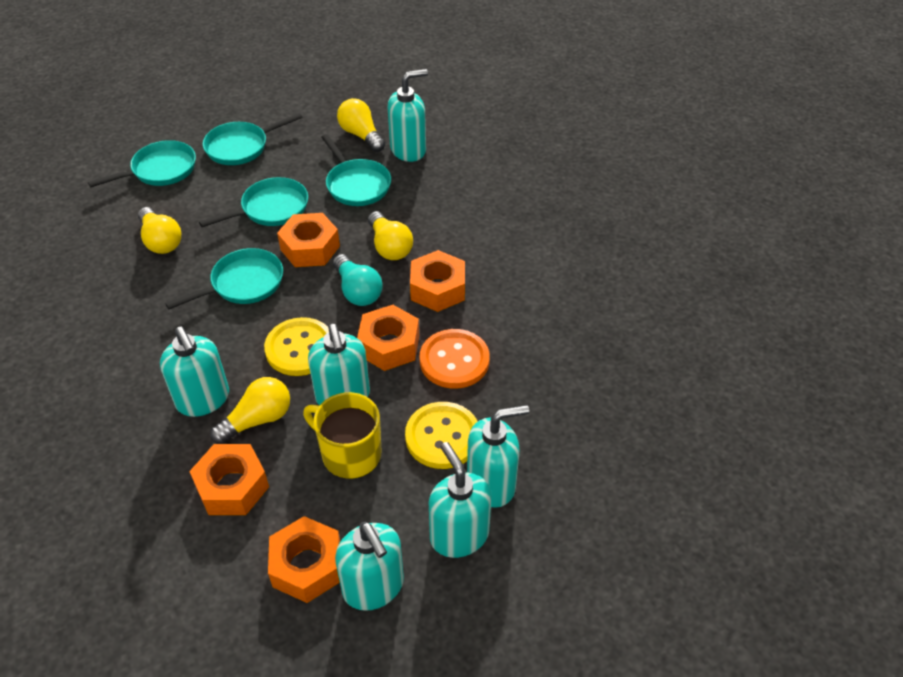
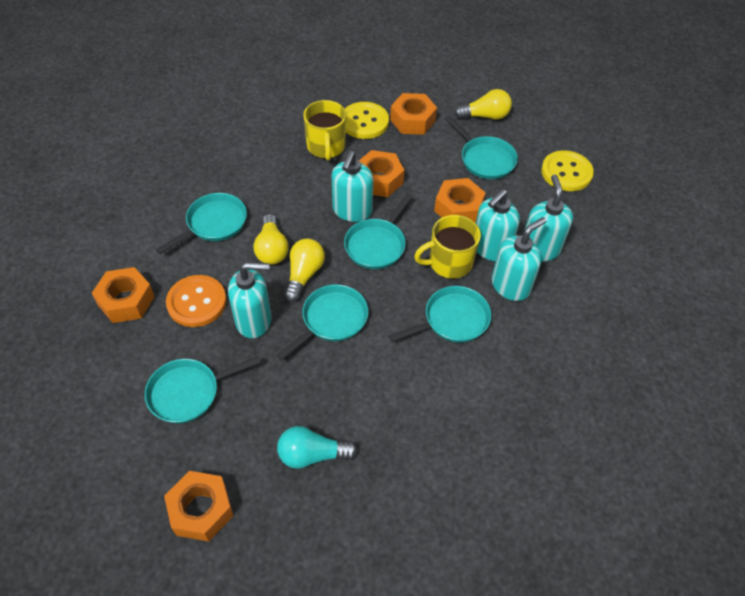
turquoise pan: [88,140,196,187] [165,248,283,309] [199,177,308,227] [203,113,302,165] [321,134,391,206] = 5 -> [145,356,261,423] [156,193,247,254] [276,284,368,360] [344,193,413,269] [389,286,491,343] [445,116,518,179] = 6
turquoise soap dispenser: [160,327,229,417] [308,324,370,406] [335,522,404,611] [388,69,428,162] [429,442,492,558] [467,405,529,508] = 6 -> [228,262,271,338] [331,151,373,222] [476,189,520,261] [492,217,546,301] [525,175,573,262] = 5
yellow light bulb: [138,207,181,254] [210,377,290,444] [337,98,385,152] [368,211,413,260] = 4 -> [254,214,289,265] [285,239,325,302] [454,89,512,120] = 3
yellow mug: [303,392,381,478] = 1 -> [303,100,346,161] [414,215,481,279] = 2

